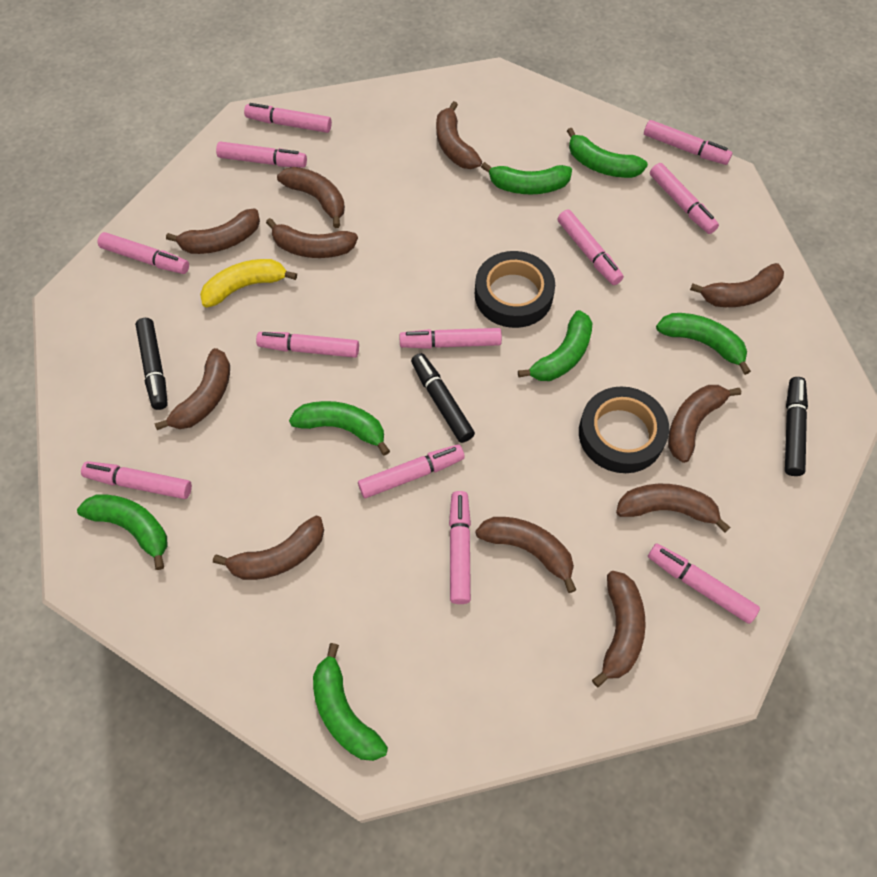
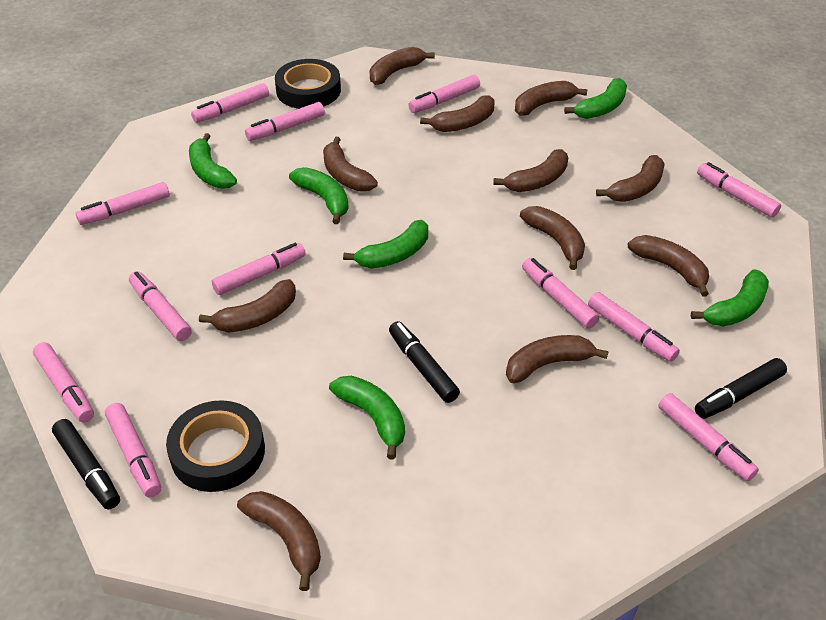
green banana: [77,495,167,570] [289,401,390,456] [313,643,388,761] [481,162,572,195] [518,310,592,381] [567,128,648,178] [656,313,751,375] = 7 -> [189,133,237,189] [289,167,349,224] [329,376,405,460] [343,220,428,269] [564,78,627,119] [691,269,769,326] = 6
yellow banana: [200,259,297,308] = 1 -> none = 0

